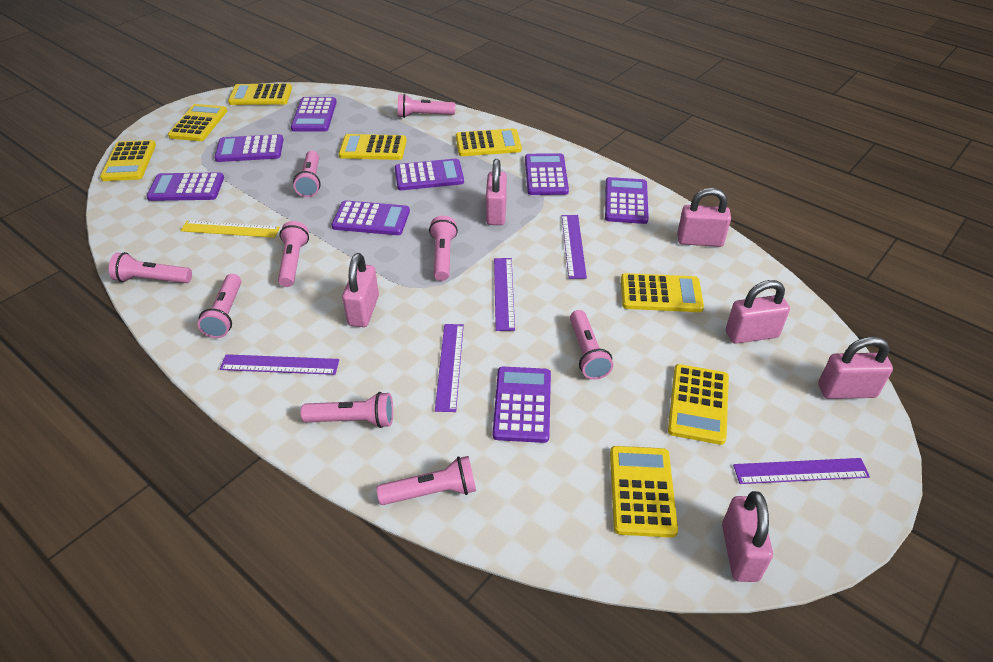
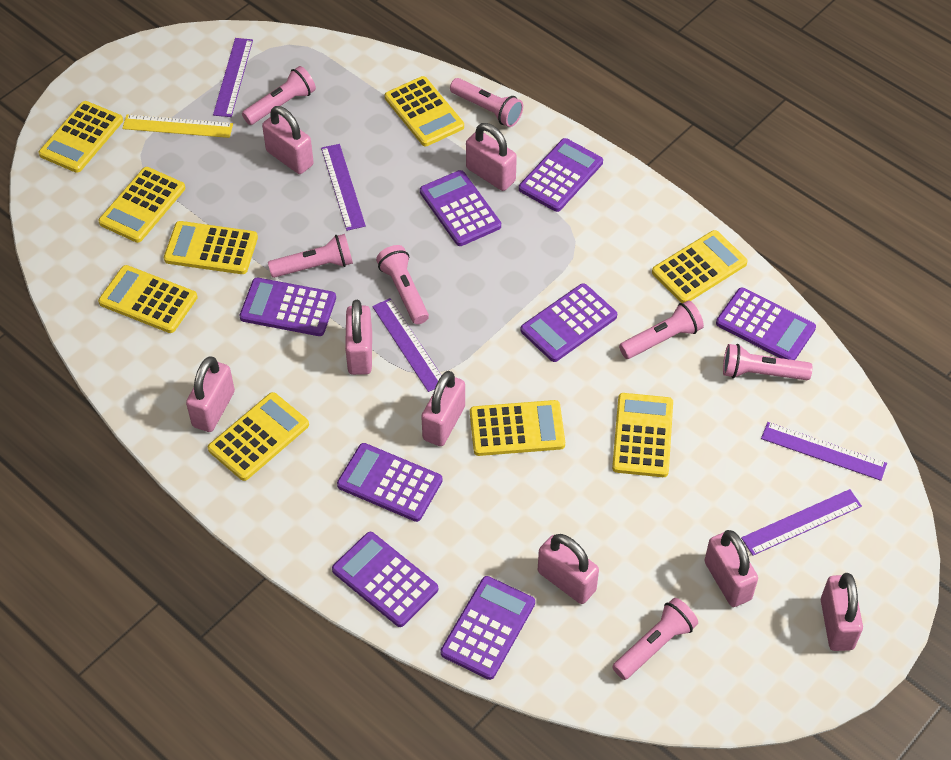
pink flashlight: [109,252,192,283] [198,274,241,338] [278,221,309,287] [293,151,321,197] [301,392,393,428] [377,456,476,505] [398,94,455,118] [429,216,458,281] [570,310,613,380] = 9 -> [242,66,316,125] [268,234,353,278] [376,245,429,324] [450,78,523,127] [612,598,698,680] [619,300,704,359] [723,344,813,380] = 7
pink padlock: [342,253,379,327] [486,159,507,225] [677,188,731,247] [722,491,773,582] [726,280,790,344] [818,336,893,399] = 6 -> [186,356,235,432] [262,106,314,174] [345,300,372,375] [421,371,465,446] [466,123,517,191] [538,534,599,604] [704,530,758,607] [821,573,863,651] = 8
yellow calculator: [100,140,156,181] [168,104,227,141] [228,83,292,105] [339,134,407,160] [456,128,522,156] [610,446,678,538] [621,273,704,312] [668,364,729,445] = 8 -> [39,101,123,173] [98,167,185,243] [98,265,198,333] [164,221,258,274] [208,392,309,481] [385,76,464,146] [470,400,565,456] [612,393,673,477] [652,230,747,303] = 9

